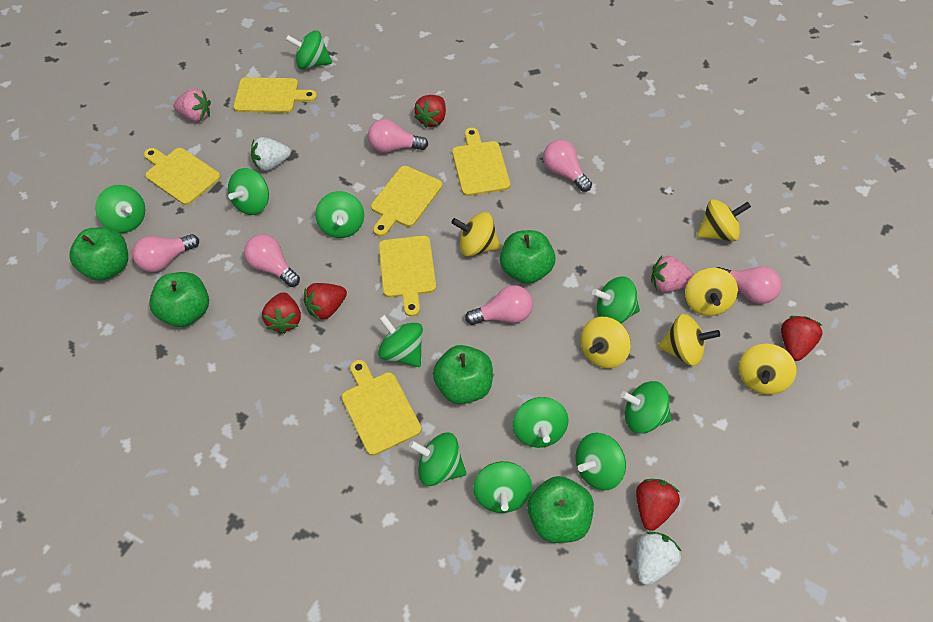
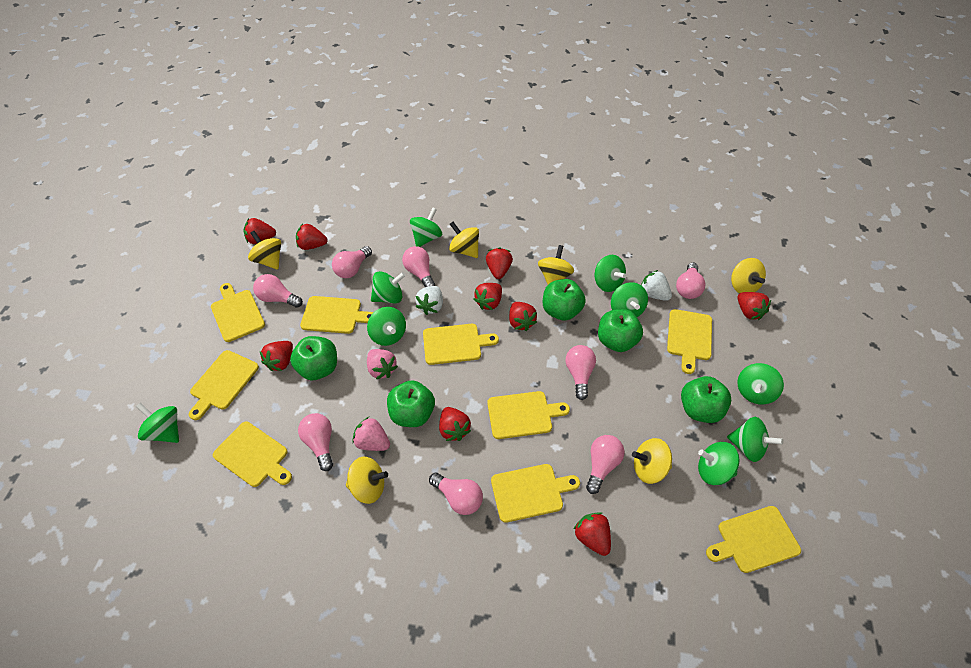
green spinning top: [95,185,146,233] [228,168,269,215] [285,30,332,69] [315,191,364,238] [378,315,423,367] [409,433,467,486] [473,461,532,513] [513,397,569,448] [576,433,626,491] [592,276,640,323] [621,381,671,434] = 11 -> [136,403,179,443] [367,307,406,346] [371,271,405,304] [410,208,442,247] [595,255,627,292] [611,282,648,317] [698,442,739,485] [727,417,784,462] [737,363,784,405] = 9
pink light bulb: [132,234,199,272] [244,234,300,287] [368,119,428,153] [465,285,533,325] [543,140,592,192] [717,266,782,304] = 6 -> [253,274,303,308] [298,413,333,471] [332,246,372,278] [402,246,435,287] [429,473,483,515] [566,345,596,400] [586,435,624,494] [676,262,705,299] = 8
red strawberry: [262,292,301,334] [304,283,347,320] [414,95,446,128] [636,479,680,531] [781,316,823,361] = 5 -> [244,218,276,244] [260,341,293,371] [296,224,327,250] [439,407,471,441] [474,283,502,310] [486,247,513,279] [509,302,537,331] [573,512,611,556] [738,292,771,320] = 9
yellow cutting board: [144,148,221,205] [233,77,317,113] [342,360,421,456] [371,166,442,237] [379,235,436,317] [452,128,510,196] = 6 -> [189,350,259,420] [211,283,265,342] [213,422,292,487] [300,296,374,334] [423,324,499,365] [487,391,570,439] [491,464,580,523] [667,309,712,374] [706,506,801,573] = 9

